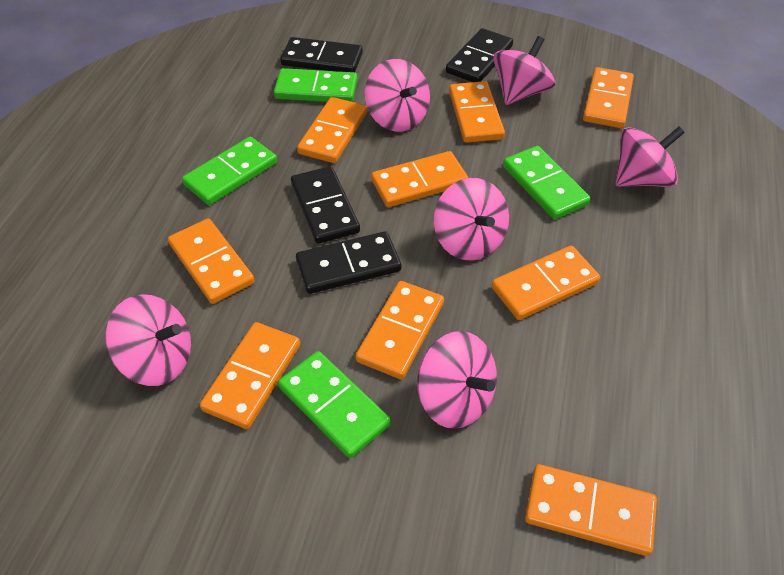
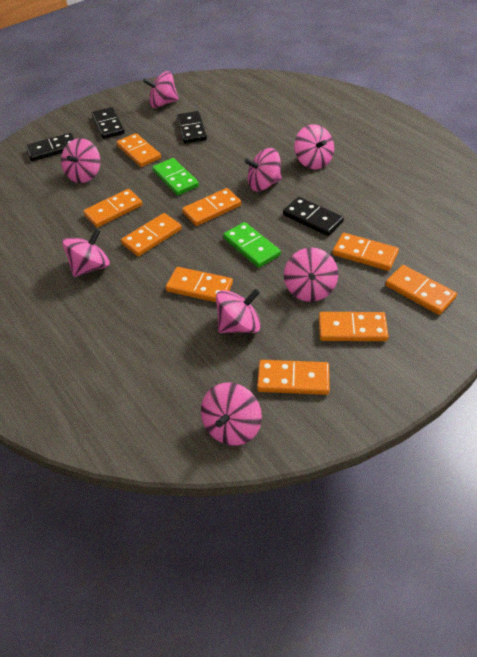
green domino: [182,137,277,205] [274,68,358,102] [278,351,391,458] [503,146,591,219] = 4 -> [152,158,199,195] [223,222,281,268] = 2
pink spinning top: [105,294,191,386] [365,59,430,132] [417,331,497,429] [434,178,509,260] [493,36,555,105] [615,126,685,187] = 6 -> [61,138,100,183] [62,228,110,277] [143,71,179,108] [201,383,262,446] [216,289,261,333] [244,148,282,191] [284,248,338,302] [294,124,334,169] = 8

